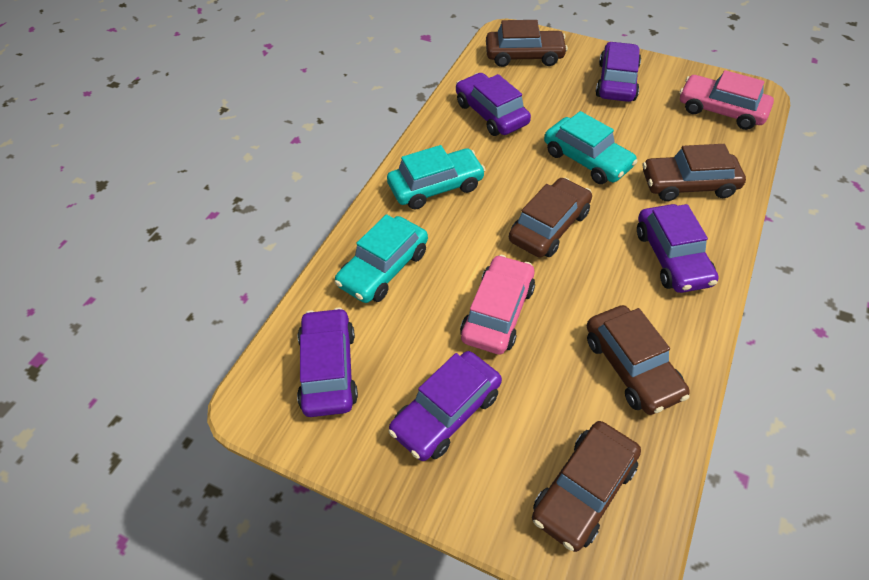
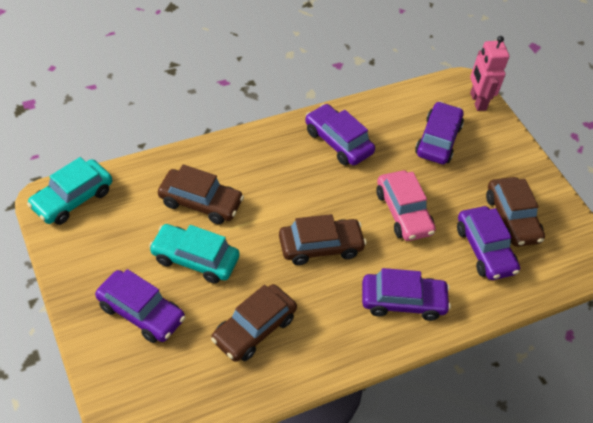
brown car: [486,20,568,67] [509,178,592,258] [532,421,641,552] [587,305,690,415] [643,144,746,201] = 5 -> [158,165,244,224] [211,284,297,362] [279,214,366,265] [486,177,545,247] = 4
pink car: [460,255,535,355] [680,70,774,130] = 2 -> [376,171,436,241] = 1
pink robot: none = 0 -> [470,36,509,111] = 1
turquoise car: [335,214,428,303] [387,145,486,209] [544,111,638,184] = 3 -> [27,157,112,225] [149,224,240,284] = 2

